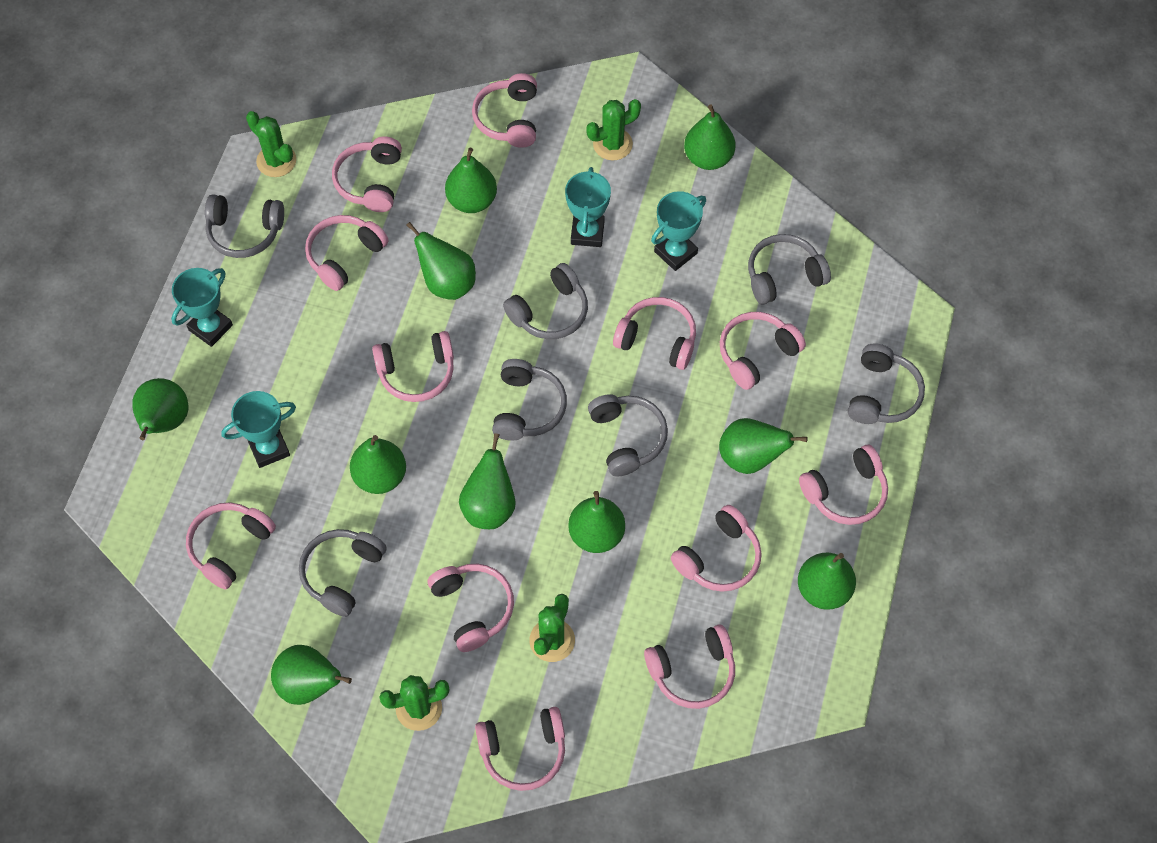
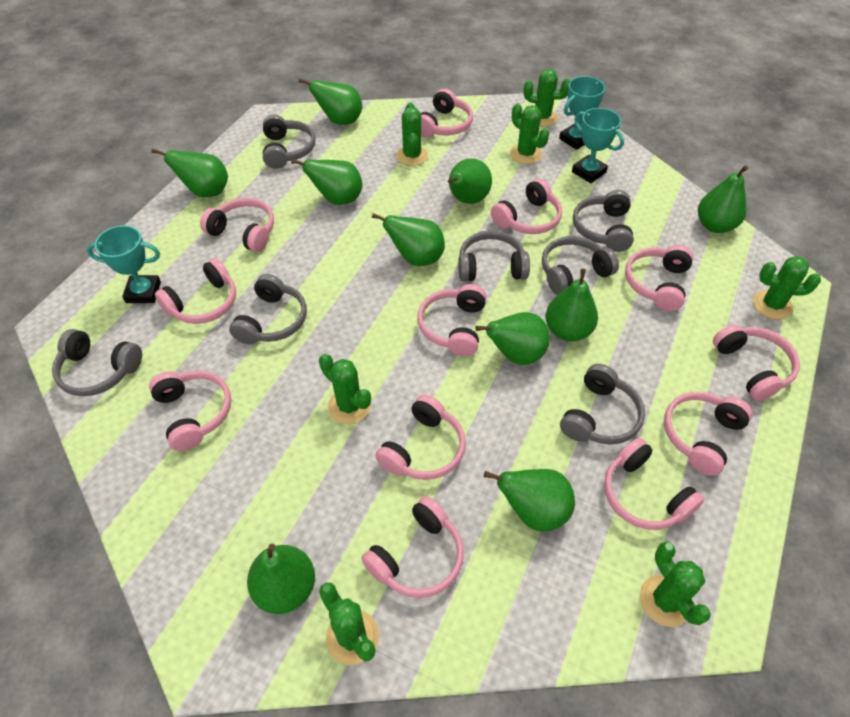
green cactus: [246,111,296,177] [379,675,449,731] [529,594,575,662] [586,99,641,160] = 4 -> [319,354,371,424] [319,582,379,665] [396,103,428,166] [510,104,549,164] [523,69,570,126] [640,542,711,627] [753,256,821,319] = 7
turquoise trophy: [171,268,233,347] [221,391,296,468] [565,167,611,247] [651,191,706,271] = 4 -> [87,225,161,303] [559,76,605,150] [572,108,624,183] = 3

